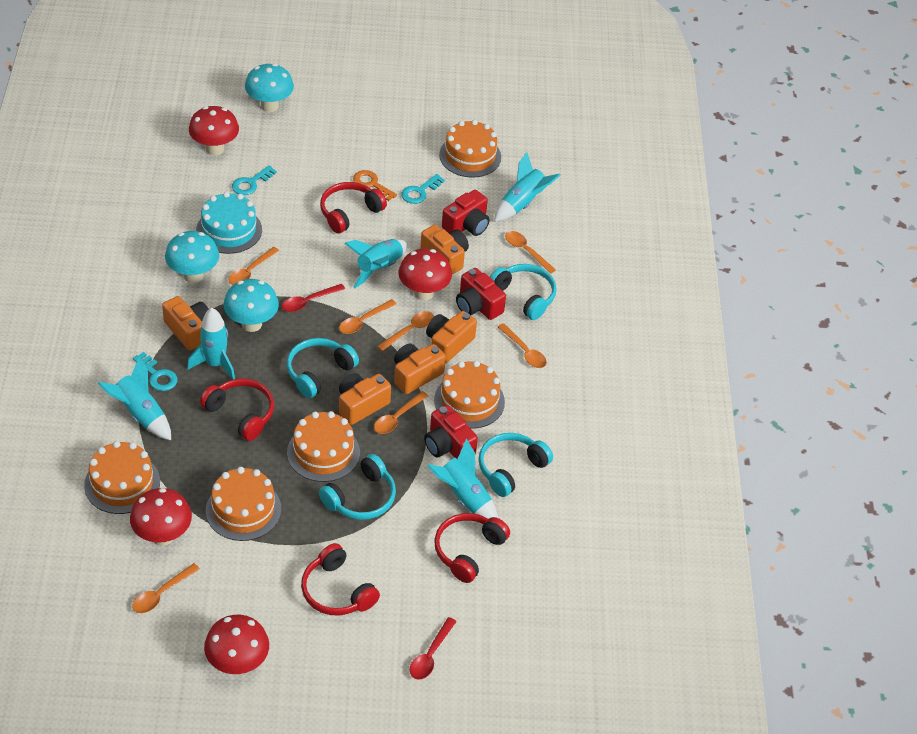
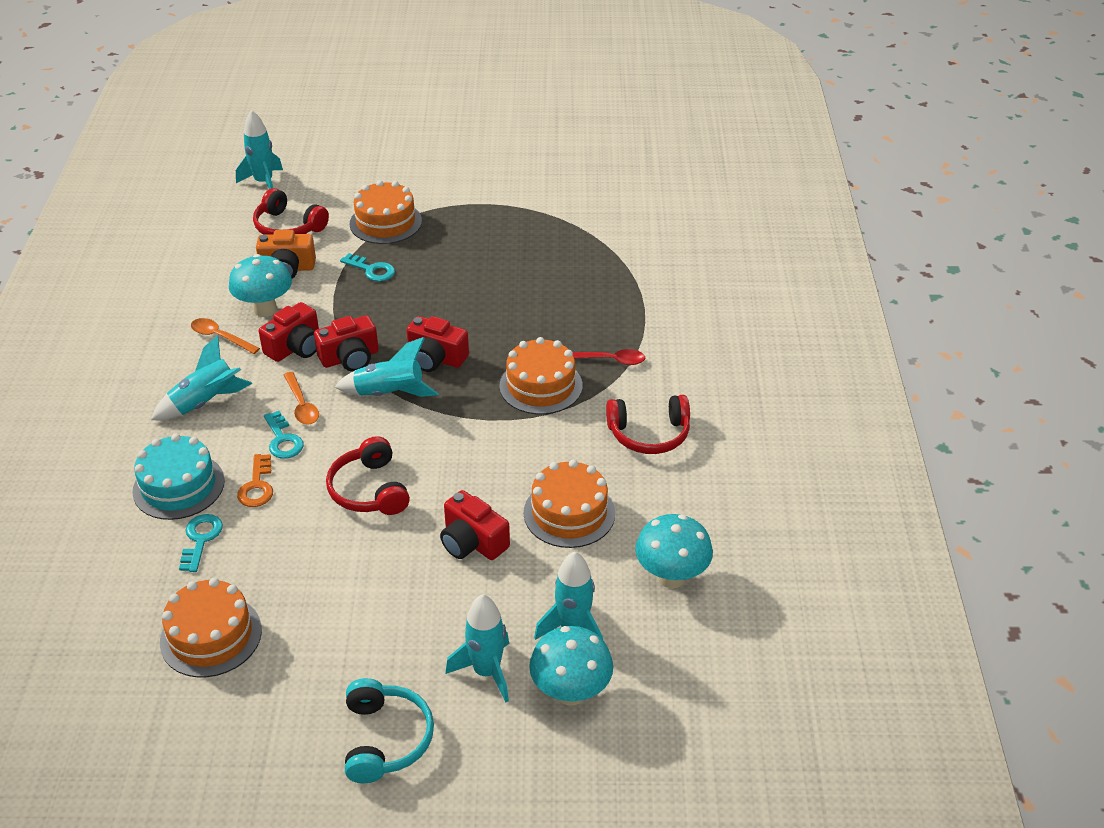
orange cake: [84,441,160,514] [206,467,281,541] [287,411,360,482] [434,361,505,429] [439,120,501,178] = 5 -> [160,578,262,677] [349,180,422,244] [499,337,583,414] [524,460,615,548] = 4
orange camera: [162,296,209,350] [339,373,391,425] [394,344,446,394] [420,225,469,275] [426,311,477,363] = 5 -> [256,230,316,279] = 1
orange spoon: [132,563,200,613] [229,247,279,285] [339,299,396,334] [374,391,428,434] [377,311,434,351] [498,323,547,368] [505,231,556,274] = 7 -> [191,318,260,354] [284,372,319,425] = 2
red camera: [424,405,478,459] [442,190,490,236] [456,268,506,320] = 3 -> [259,302,319,362] [314,315,379,372] [406,316,469,372] [440,490,510,560] = 4
red headphones: [200,378,274,441] [301,543,380,616] [320,182,387,233] [434,513,510,583] = 4 -> [253,188,329,235] [326,436,410,515] [606,395,690,454] = 3
red mushroom: [130,488,192,546] [189,106,239,155] [204,615,269,675] [399,249,452,301] = 4 -> none = 0
red spoon: [282,284,345,312] [410,617,457,680] = 2 -> [573,349,645,365] = 1
turquoise headphones: [287,338,359,398] [319,454,396,520] [479,433,553,497] [490,264,557,320] = 4 -> [345,678,434,783] = 1

